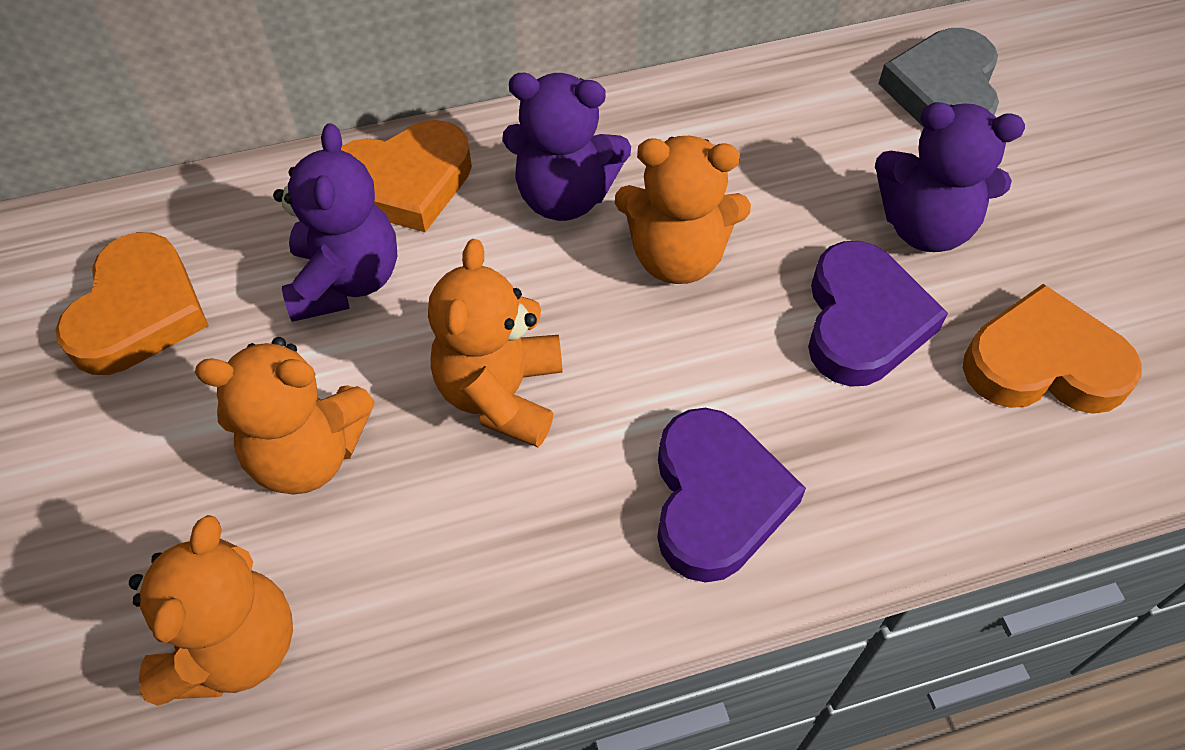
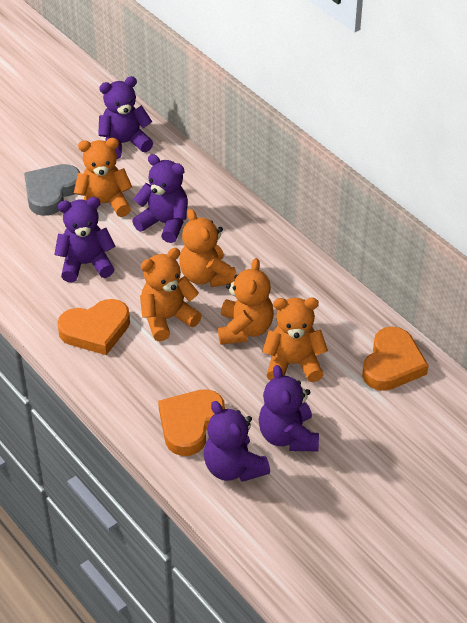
orange teddy bear: [129,515,293,706] [195,337,375,495] [428,239,562,447] [615,136,751,284] = 4 -> [74,138,132,217] [140,248,202,341] [180,209,237,287] [218,258,274,345] [262,297,328,382] = 5
purple heart: [657,408,806,583] [808,241,948,387] = 2 -> none = 0
purple teddy bear: [273,123,397,322] [502,73,631,221] [875,102,1025,252] = 3 -> [54,197,116,282] [98,76,153,159] [132,154,188,243] [204,401,270,482] [259,365,319,451] = 5

